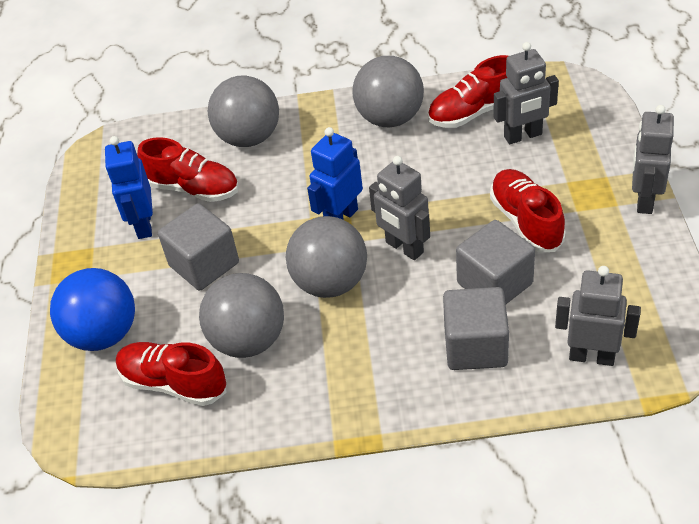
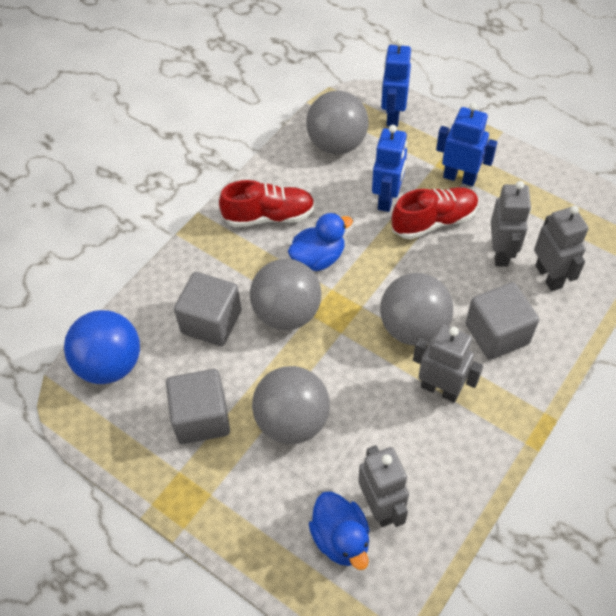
blue duck: none = 0 -> [288,213,353,271] [309,491,370,570] = 2
blue robot: [105,136,153,239] [307,127,363,220] = 2 -> [372,125,407,212] [381,39,411,127] [436,103,498,186] = 3
red shoe: [116,342,226,406] [137,137,239,202] [428,55,508,128] [490,169,566,252] = 4 -> [219,180,315,227] [392,187,479,239] = 2

